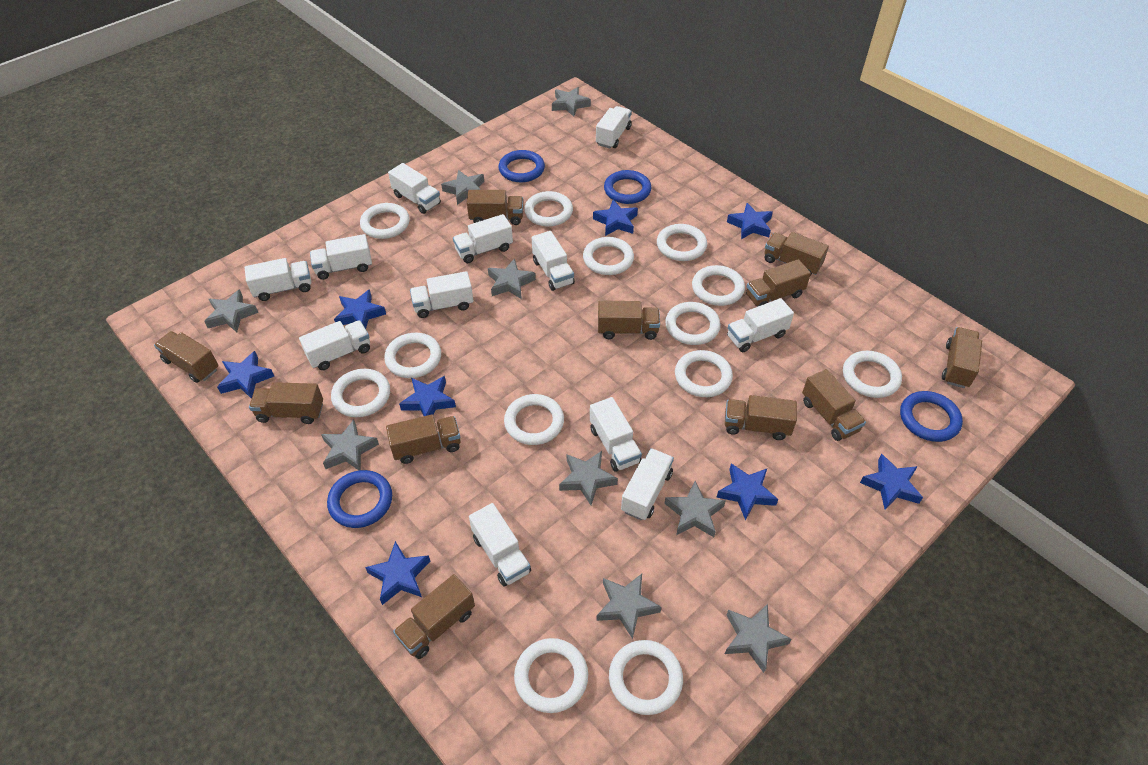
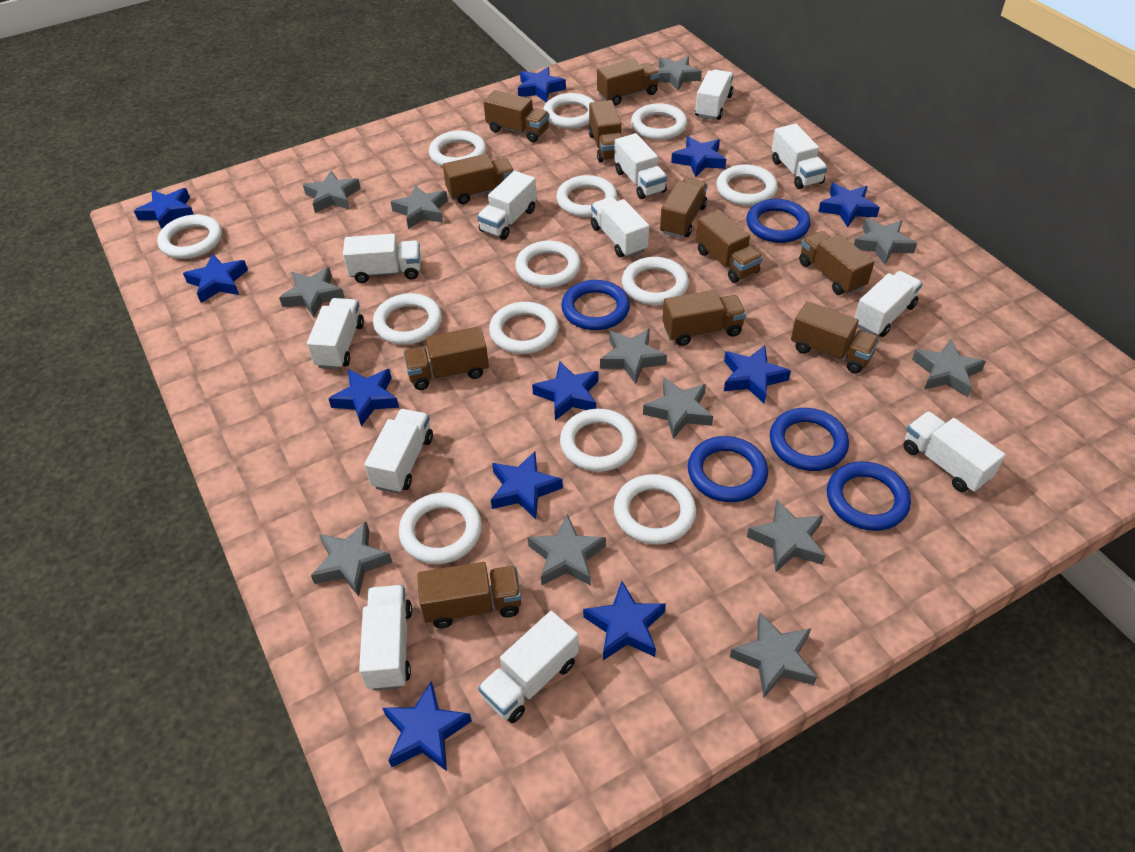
blue ring: [327,470,392,528] [499,150,545,182] [604,170,652,204] [900,391,963,442] = 4 -> [561,280,630,330] [688,436,768,502] [746,199,811,243] [770,408,849,471] [827,461,911,531] = 5
blue star: [217,351,274,399] [334,289,386,329] [365,541,430,605] [399,376,456,416] [593,200,638,236] [716,464,778,520] [727,203,773,239] [860,454,923,510] = 8 -> [134,188,194,229] [183,253,248,303] [328,369,399,427] [382,681,472,771] [491,451,563,519] [518,67,566,103] [532,361,598,421] [583,581,666,660] [671,136,726,177] [724,345,791,404] [818,183,880,227] = 11
grey star: [204,289,258,332] [321,420,379,470] [441,170,484,205] [488,258,536,299] [552,87,591,117] [559,451,618,505] [596,574,661,639] [664,481,726,537] [725,604,791,673] = 9 -> [279,267,345,317] [303,171,361,213] [311,522,392,597] [390,185,448,229] [528,514,606,586] [600,329,667,384] [643,378,713,439] [658,56,702,91] [730,613,817,698] [747,499,825,573] [854,218,917,265] [912,339,986,397] = 12

